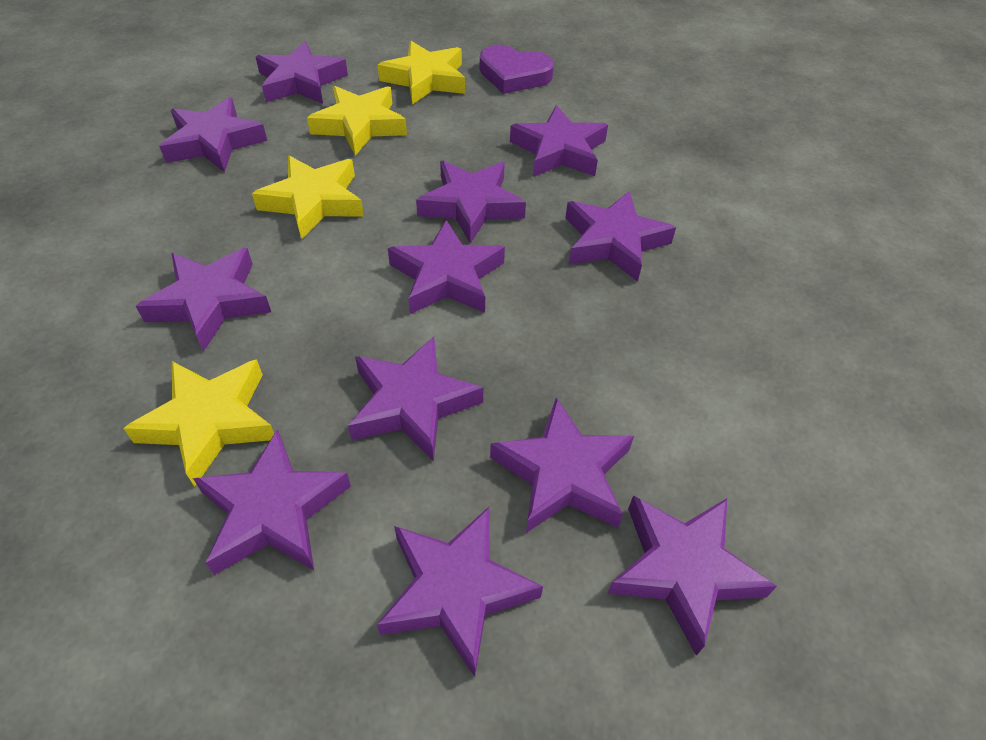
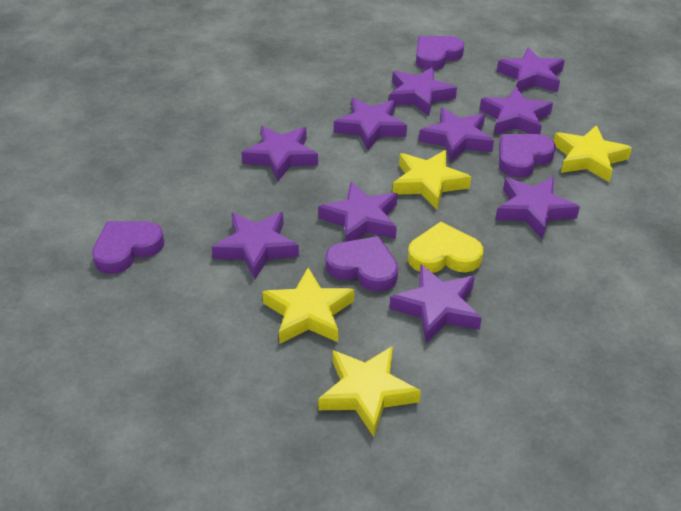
purple heart: [480,45,554,94] = 1 -> [92,221,164,274] [325,236,398,292] [416,36,464,70] [499,134,556,178] = 4
purple star: [136,248,271,351] [159,97,267,172] [193,429,351,575] [256,41,348,104] [348,336,484,462] [377,506,543,677] [388,220,505,314] [416,161,526,244] [490,398,634,533] [510,105,608,177] [565,191,676,282] [607,495,777,656] = 12 -> [212,212,299,279] [241,126,318,181] [318,182,398,242] [334,98,407,150] [389,67,457,116] [389,264,482,343] [419,108,494,162] [480,87,553,135] [496,177,580,239] [497,48,565,92] = 10
yellow heart: none = 0 -> [408,222,483,273] = 1

